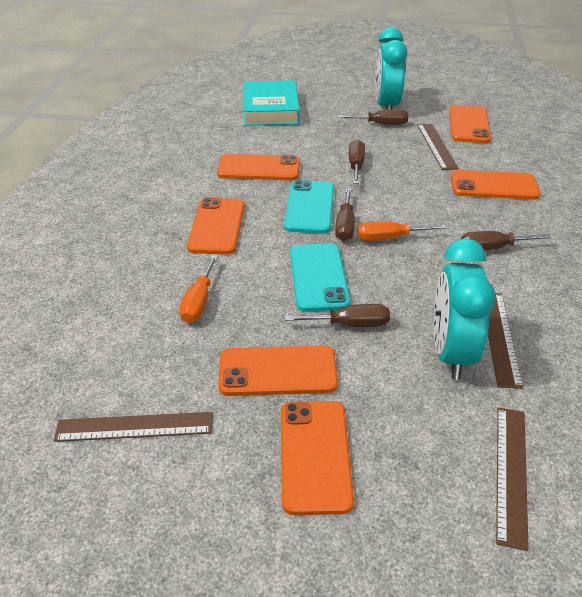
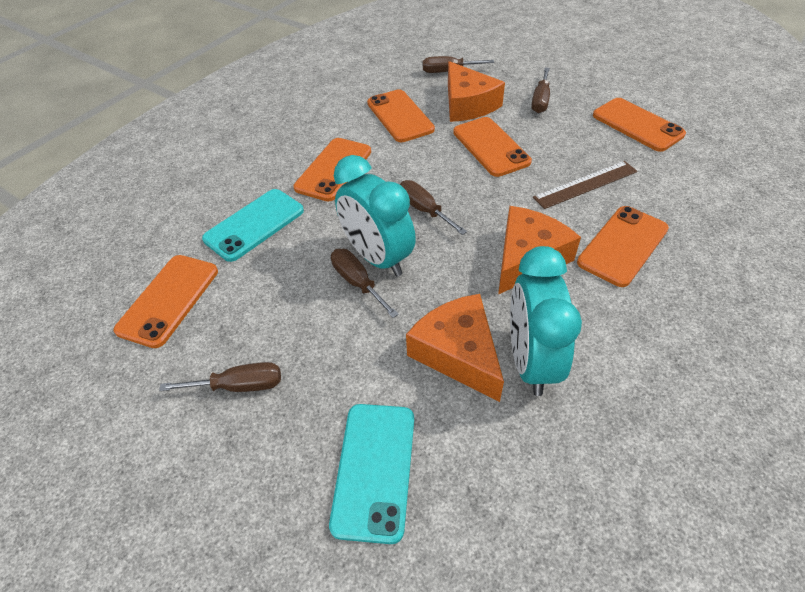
brown ruler: [54,412,213,442] [417,124,459,170] [488,293,523,389] [496,407,529,551] = 4 -> [533,161,638,209] = 1
orange cheese: none = 0 -> [406,294,504,402] [448,61,505,122] [498,206,581,294] = 3
orange screwdriver: [179,255,218,323] [357,221,447,241] = 2 -> none = 0
turquoise book: [243,80,300,126] = 1 -> none = 0

